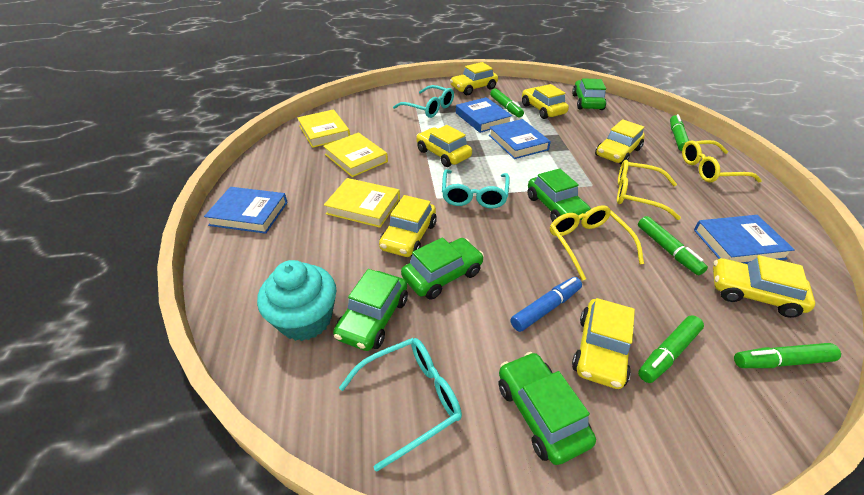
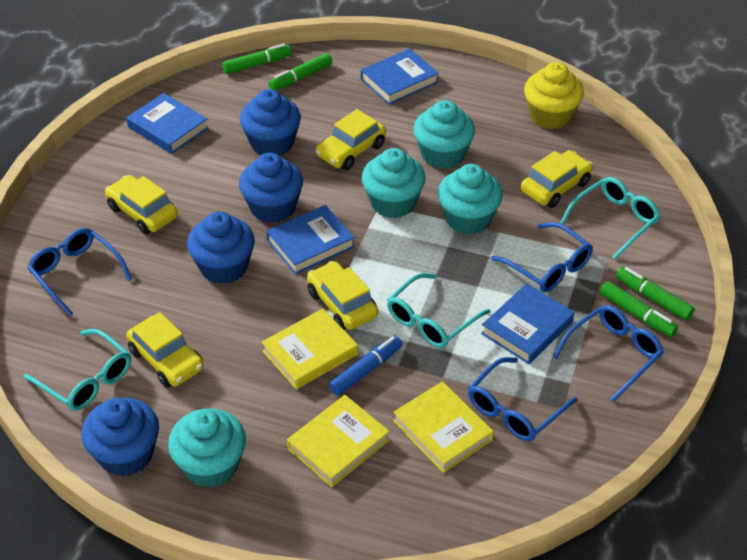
blue cupcake: none = 0 -> [81,398,159,476] [187,211,255,284] [239,153,303,223] [240,89,301,156] = 4
blue glasses: none = 0 -> [27,228,132,316] [468,357,577,441] [491,222,593,292] [553,305,664,402] = 4
green car: [333,269,408,351] [401,237,484,300] [498,352,596,465] [528,168,591,222] [572,78,606,110] = 5 -> none = 0
green marker: [490,88,524,118] [638,216,708,276] [638,315,704,383] [670,114,689,151] [734,343,841,368] = 5 -> [222,44,292,74] [268,53,332,90] [600,281,678,337] [616,267,695,320] = 4
turquoise cupcake: [257,260,336,341] = 1 -> [168,408,246,488] [362,148,426,218] [413,100,475,169] [438,164,503,235] = 4
yellow car: [379,195,437,257] [416,125,472,167] [450,62,498,95] [522,84,569,119] [572,298,635,389] [595,119,645,165] [713,255,815,318] = 7 -> [105,175,178,234] [126,312,204,388] [307,261,378,330] [315,109,386,170] [521,150,593,208] = 5
yellow cupcake: none = 0 -> [524,62,584,129] = 1
yellow glasses: [550,205,644,281] [617,160,681,220] [682,140,762,183] = 3 -> none = 0

